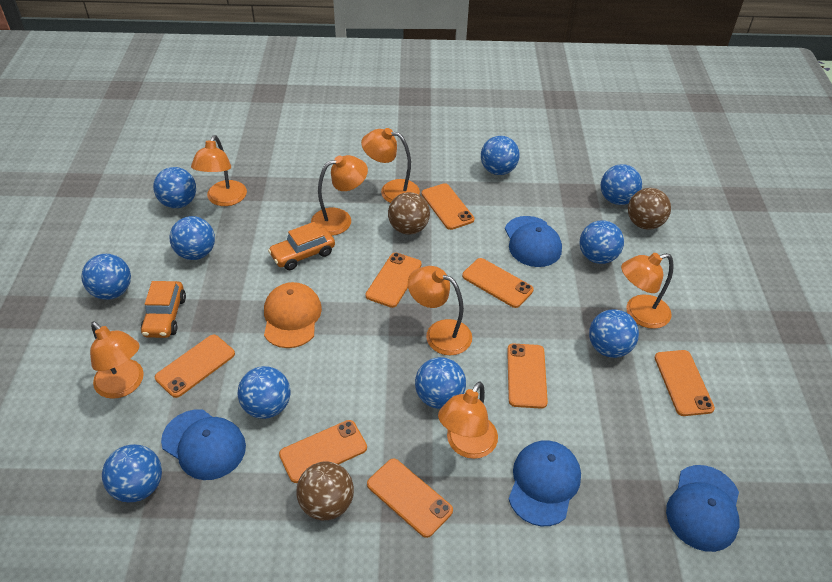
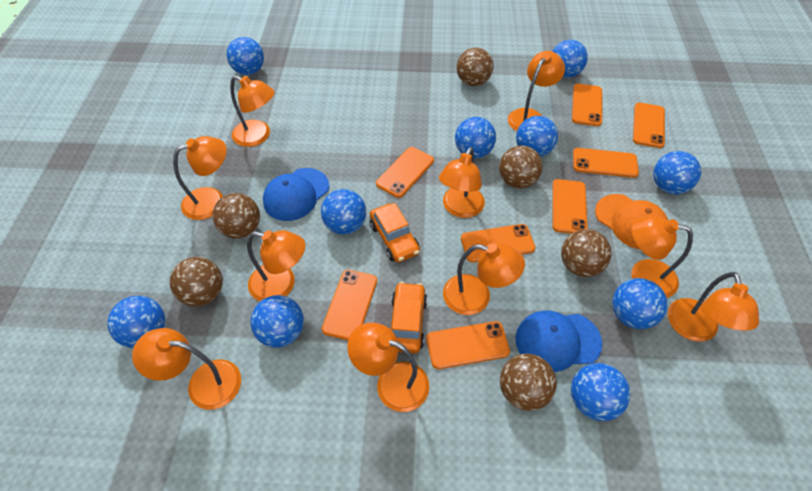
blue cap: [161,409,246,480] [505,216,562,267] [509,440,581,526] [666,465,740,552] = 4 -> [263,168,329,221] [515,310,602,372] = 2
brown ball: [296,461,354,520] [388,192,430,235] [628,188,671,229] = 3 -> [170,257,223,306] [213,193,260,239] [457,48,494,86] [499,145,543,189] [500,354,557,411] [561,229,612,277] = 6
orange lamp: [90,321,144,399] [191,135,247,206] [311,155,368,236] [361,128,420,203] [408,266,472,355] [438,381,498,459] [621,253,674,329] = 7 -> [132,328,241,410] [173,136,227,220] [230,76,275,147] [247,230,305,301] [347,322,429,412] [439,147,485,218] [443,243,525,315] [508,51,565,131] [631,216,693,298] [668,272,759,342] = 10

